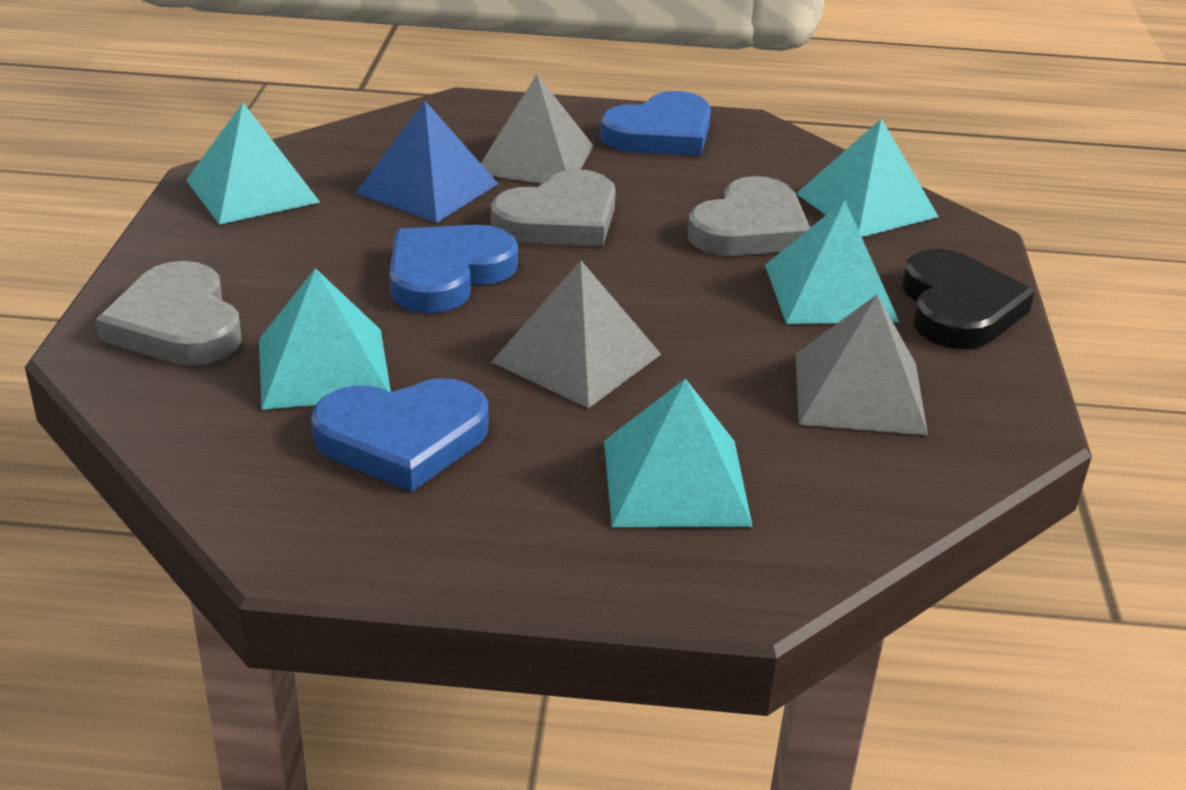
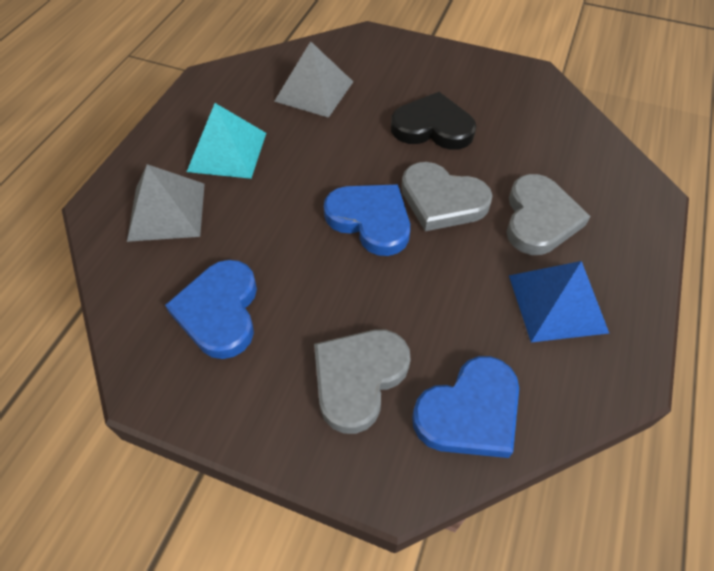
grey pyramid: [481,74,594,184] [491,260,661,408] [795,295,928,435] = 3 -> [127,164,205,242] [274,41,353,118] = 2
turquoise pyramid: [186,103,320,225] [259,268,391,410] [604,378,753,527] [765,200,899,324] [796,119,939,237] = 5 -> [187,103,266,179] = 1

